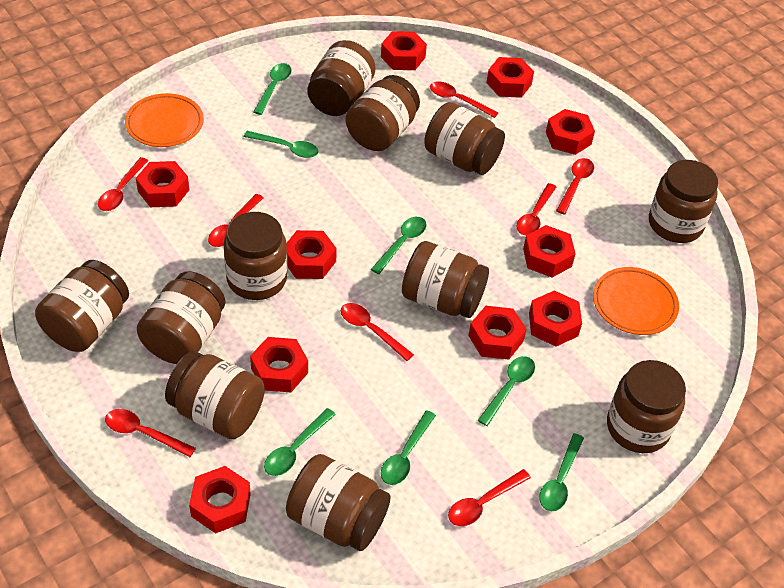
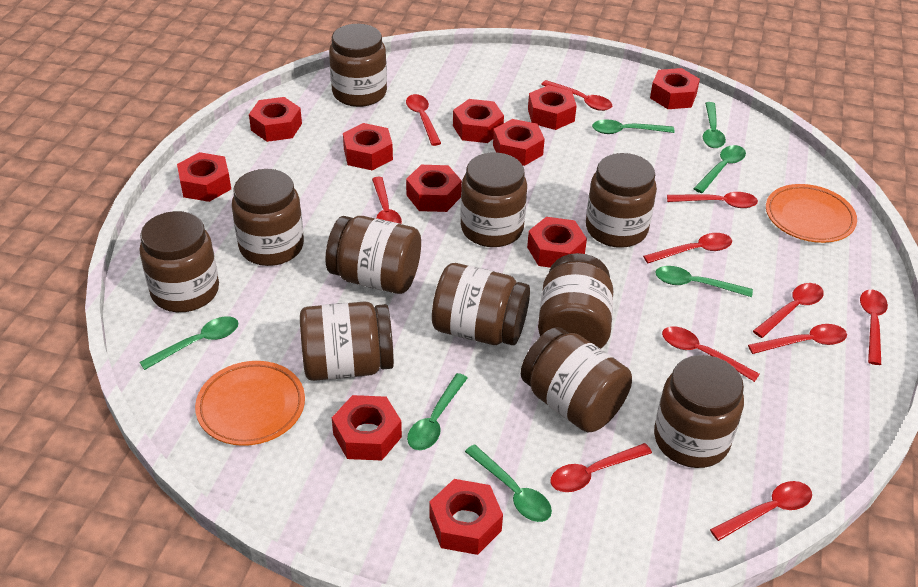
red nut: [136,161,189,207] [189,466,251,534] [250,337,308,392] [286,230,337,279] [381,31,427,70] [468,306,527,360] [487,57,534,98] [523,225,576,278] [529,290,582,346] [546,109,595,155] = 10 -> [177,152,231,202] [249,97,302,142] [332,395,402,461] [343,123,393,171] [406,165,462,212] [429,479,503,555] [453,99,504,143] [493,119,545,166] [527,217,587,268] [528,85,577,130] [650,68,700,109] = 11
red spoon: [98,157,148,211] [105,409,196,457] [208,194,264,247] [341,303,414,361] [430,81,499,118] [448,469,531,526] [517,183,556,235] [556,158,594,215] = 8 -> [372,177,402,224] [406,94,441,146] [541,80,612,111] [550,443,652,492] [643,233,732,263] [662,326,760,382] [667,192,758,208] [710,481,812,541] [748,324,847,354] [753,283,824,338] [860,290,888,365] = 11

